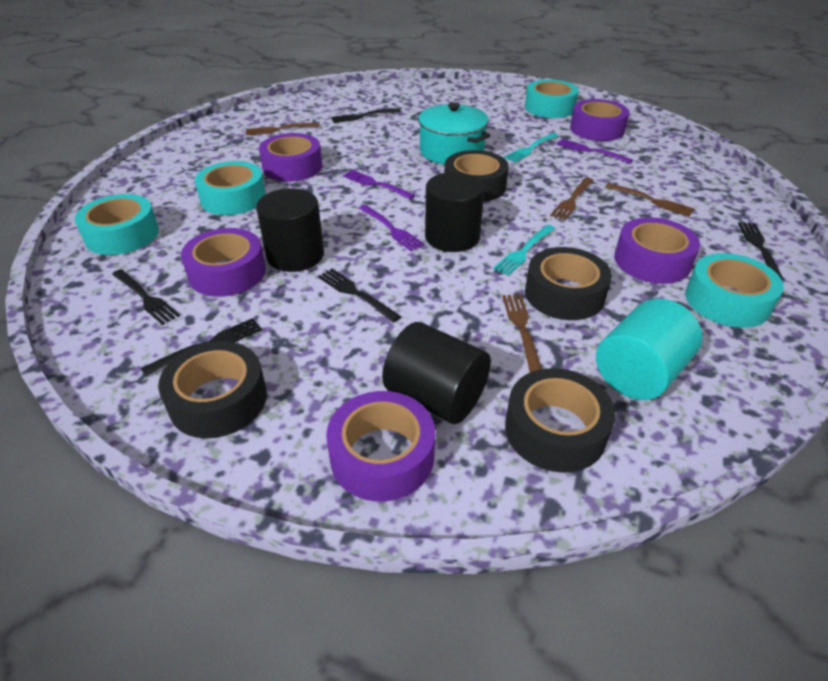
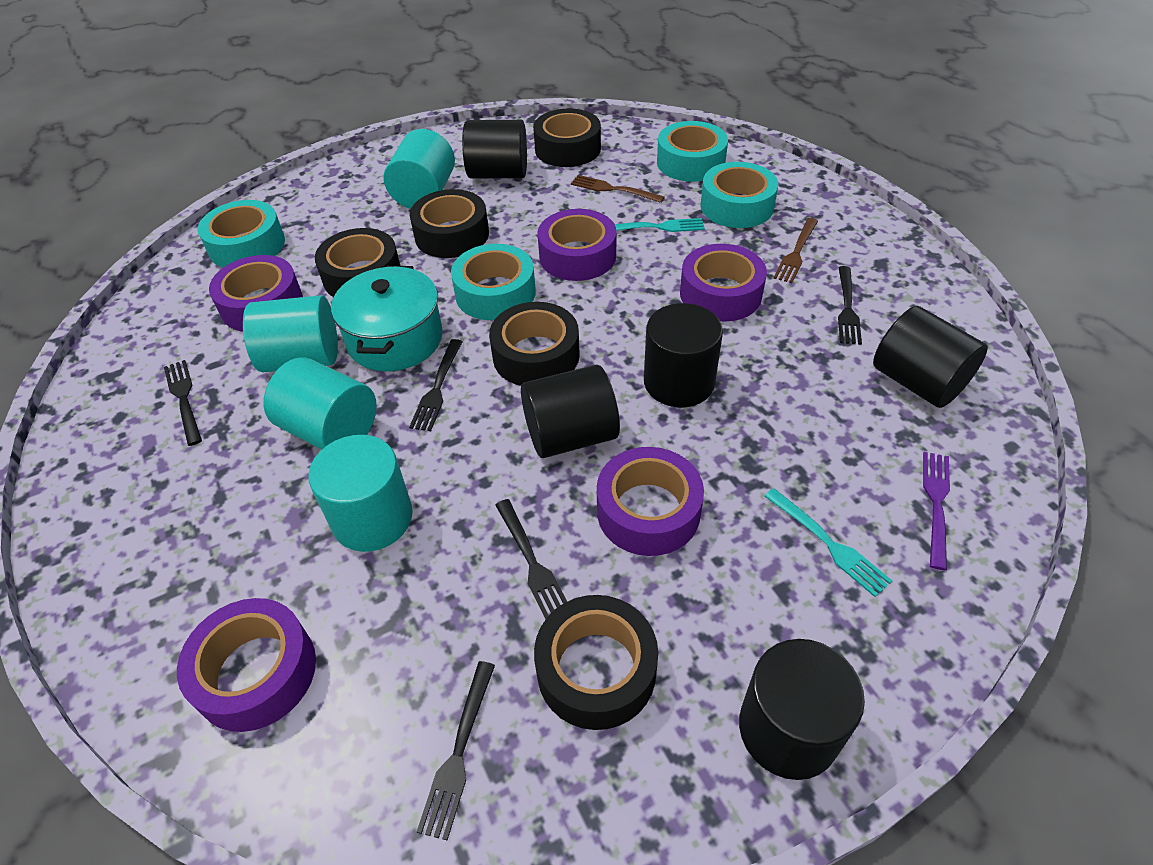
black cylinder: [256,188,324,272] [382,322,491,424] [425,172,484,252] = 3 -> [462,120,527,179] [521,365,620,458] [644,303,723,407] [739,639,865,780] [873,306,988,408] = 5
black tape: [158,341,267,438] [445,150,509,202] [505,368,615,473] [525,247,612,320] = 4 -> [315,228,400,297] [409,189,489,258] [489,302,580,386] [533,108,601,167] [534,595,658,730] = 5
brown fork: [246,123,320,136] [502,294,542,373] [550,178,594,221] [605,183,695,216] = 4 -> [571,175,665,203] [773,218,818,283] = 2
purple fork: [343,170,415,200] [359,205,425,251] [556,139,633,164] = 3 -> [923,452,950,570] = 1
turquoise cylinder: [596,298,702,400] = 1 -> [243,295,338,372] [263,357,377,450] [308,435,413,552] [384,129,455,209] = 4

